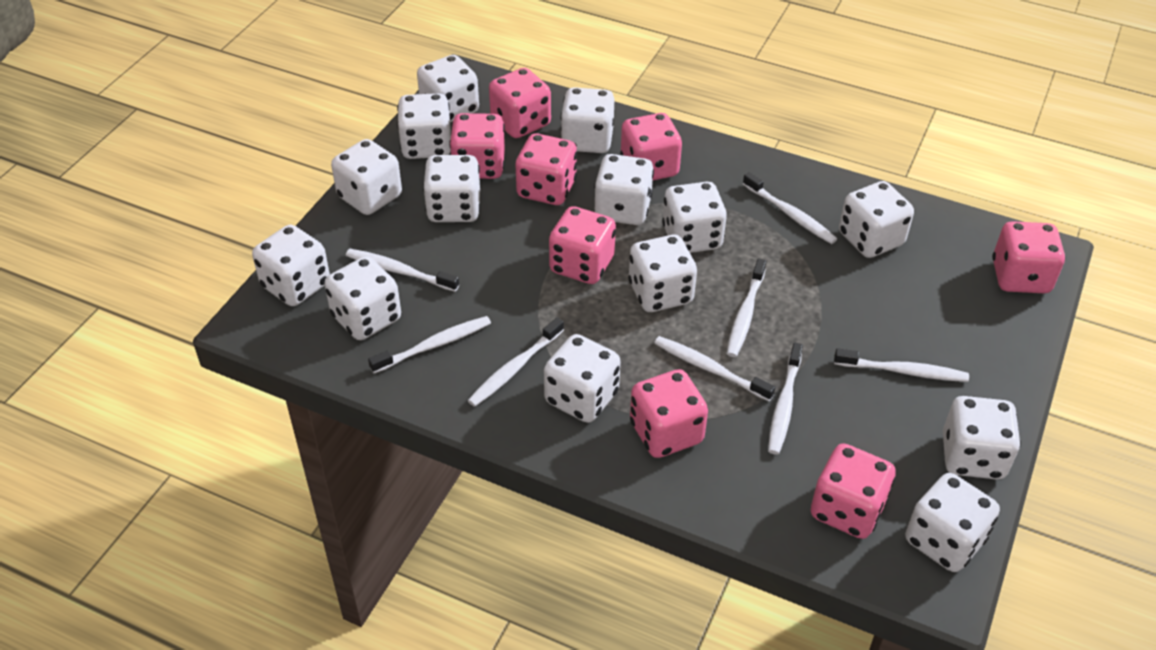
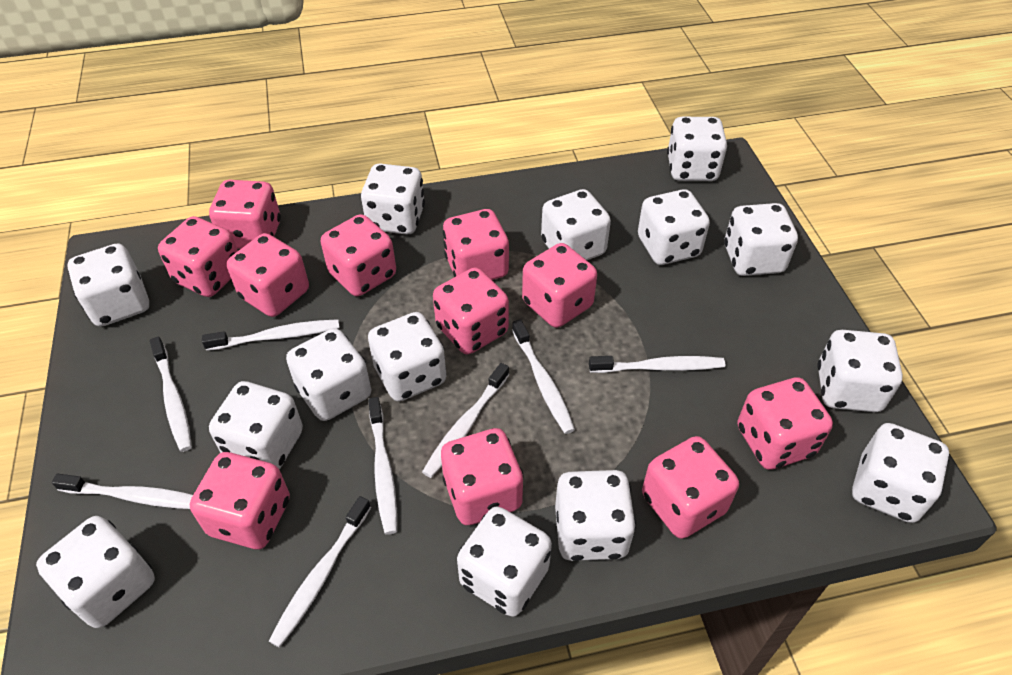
pink dice: [449,113,505,179] [489,68,551,138] [516,133,577,205] [549,206,616,284] [620,113,682,180] [630,369,708,458] [811,443,896,539] [992,221,1065,293] = 8 -> [158,216,238,297] [190,452,290,549] [209,180,281,249] [227,233,309,317] [321,214,396,296] [433,268,509,354] [441,428,524,525] [443,209,509,280] [522,243,597,328] [642,436,739,539] [737,377,833,470] = 11

